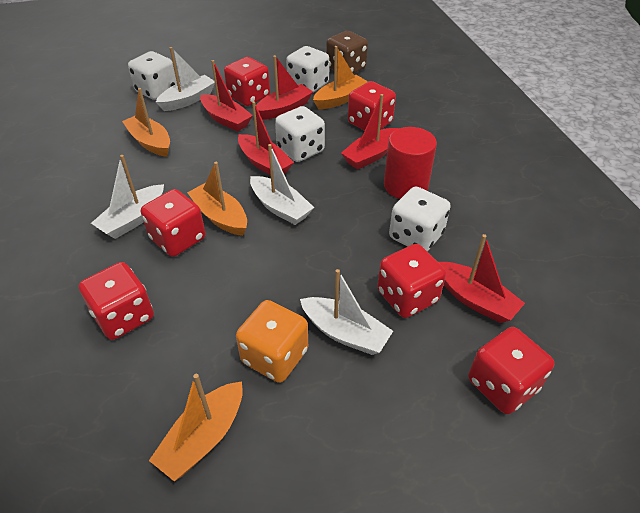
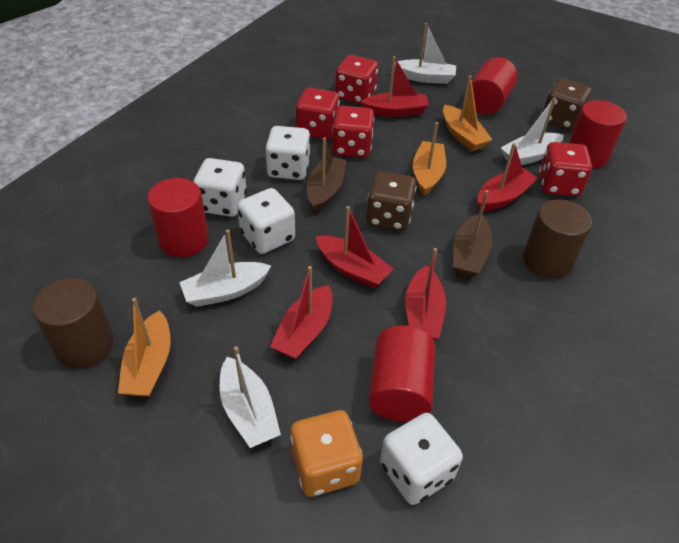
brown boat: none = 0 -> [307,137,346,213] [453,190,493,278] = 2
brown cylinder: none = 0 -> [32,278,114,368] [523,199,592,279] = 2
brown dice: [326,31,368,74] = 1 -> [366,171,417,231] [542,78,592,130] = 2
orange boat: [122,88,170,157] [149,374,243,481] [187,162,247,236] [313,46,368,109] = 4 -> [118,298,171,397] [413,122,446,196] [443,75,493,151] = 3
red cylinder: [384,127,437,199] = 1 -> [147,178,209,257] [369,325,435,422] [472,57,518,115] [569,100,627,168] = 4
red dice: [79,262,154,340] [141,189,206,257] [224,57,270,106] [348,81,396,131] [377,244,446,318] [468,327,555,414] = 6 -> [296,88,340,140] [332,106,374,158] [335,55,378,105] [539,142,592,196] = 4

